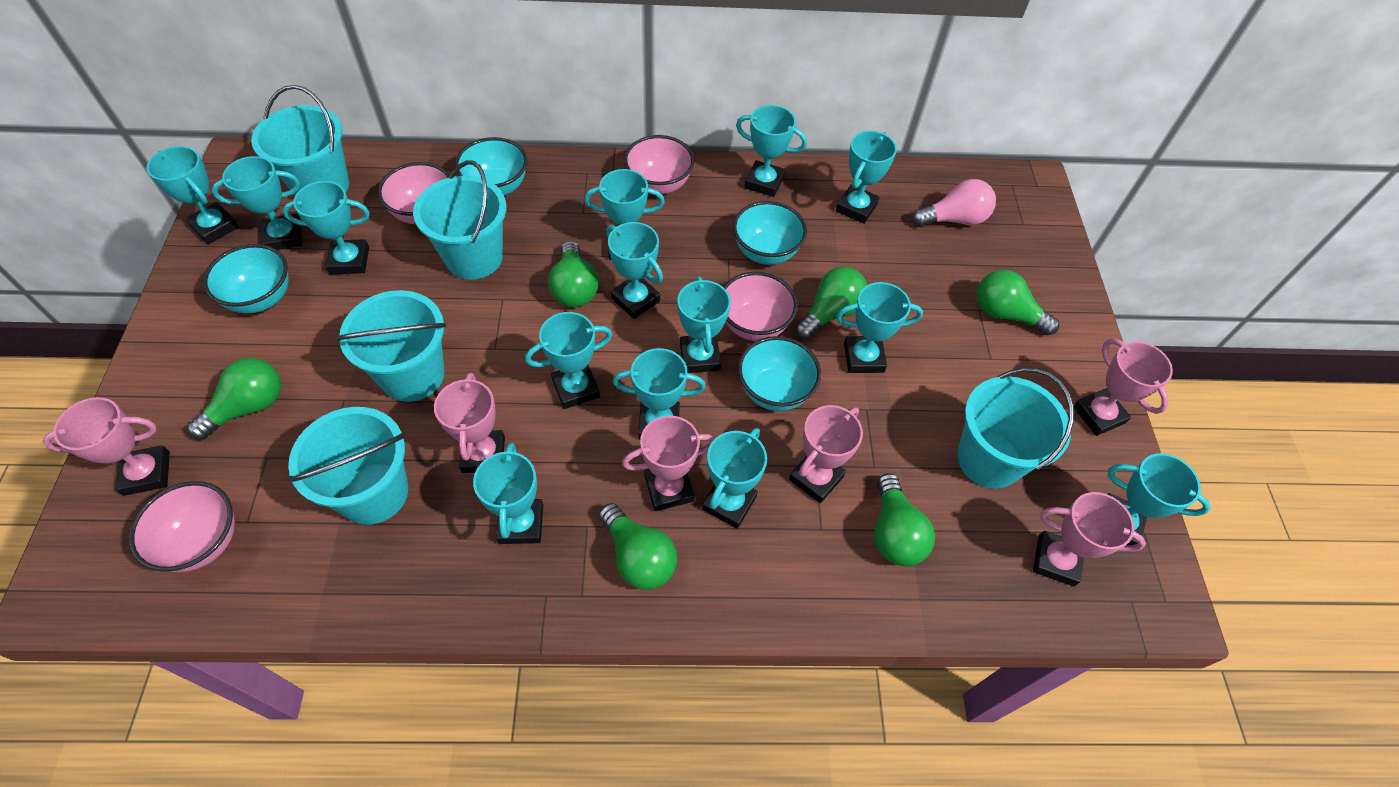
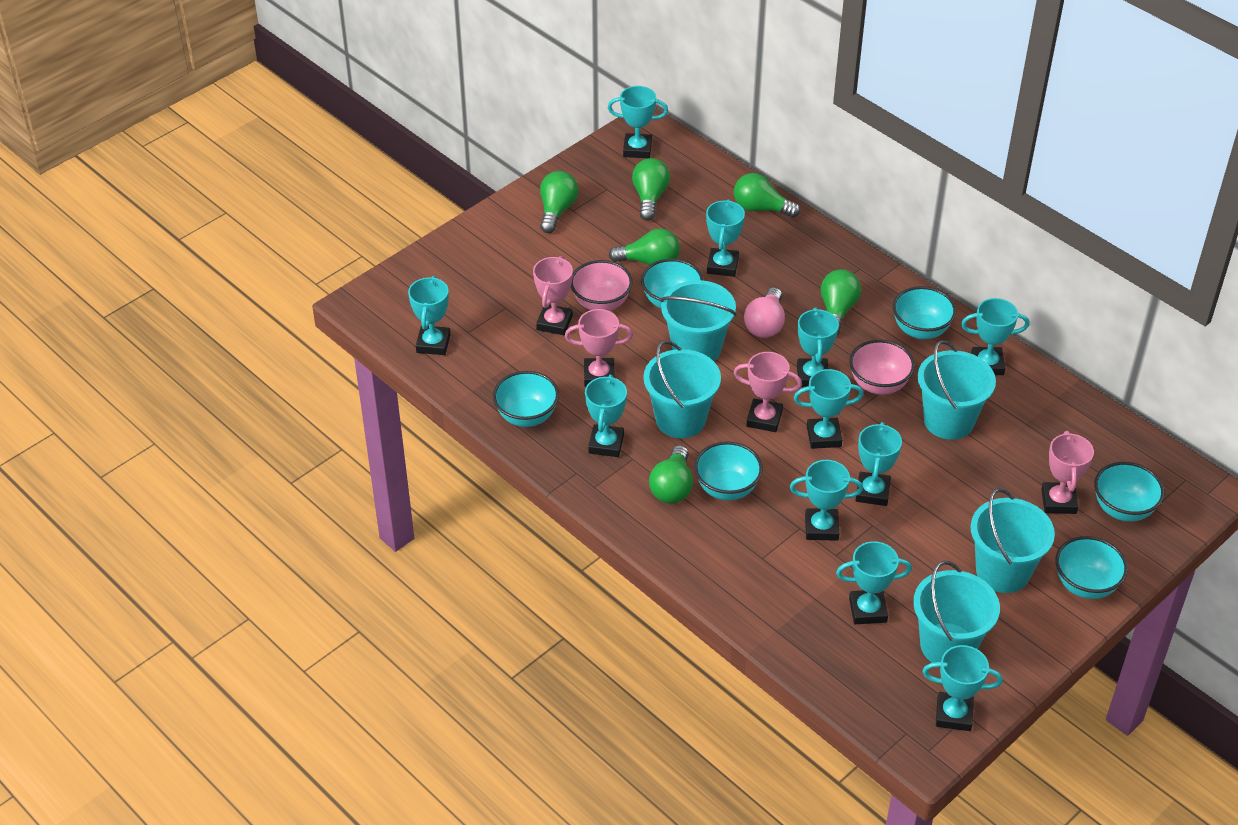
pink bowl: [129,481,235,572] [378,162,450,224] [624,135,695,194] [724,272,798,341] = 4 -> [571,260,633,311] [849,340,915,395] = 2
pink trophy: [43,397,170,496] [434,373,505,473] [622,416,716,511] [789,405,863,503] [1033,492,1146,586] [1074,338,1173,436] = 6 -> [533,256,573,335] [565,309,633,387] [734,352,802,432] [1041,431,1094,514] = 4
turquoise bowl: [203,244,289,313] [455,137,527,196] [733,201,807,265] [738,336,821,411] = 4 -> [493,371,559,427] [641,259,704,308] [694,441,763,500] [893,286,956,339] [1055,536,1128,599] [1094,462,1164,521] = 6
turquoise trophy: [147,146,239,244] [212,156,302,250] [283,181,370,274] [473,442,543,544] [525,312,613,409] [584,169,665,260] [606,222,663,319] [613,348,706,439] [677,276,731,373] [702,428,767,529] [736,105,807,197] [836,131,897,224] [836,282,923,373] [1107,453,1211,545] = 14 -> [408,276,450,355] [585,375,627,457] [608,86,668,158] [706,199,745,277] [790,460,863,541] [794,369,864,449] [797,307,839,387] [836,541,912,624] [855,422,902,506] [922,645,1003,731] [961,298,1029,375] = 11

